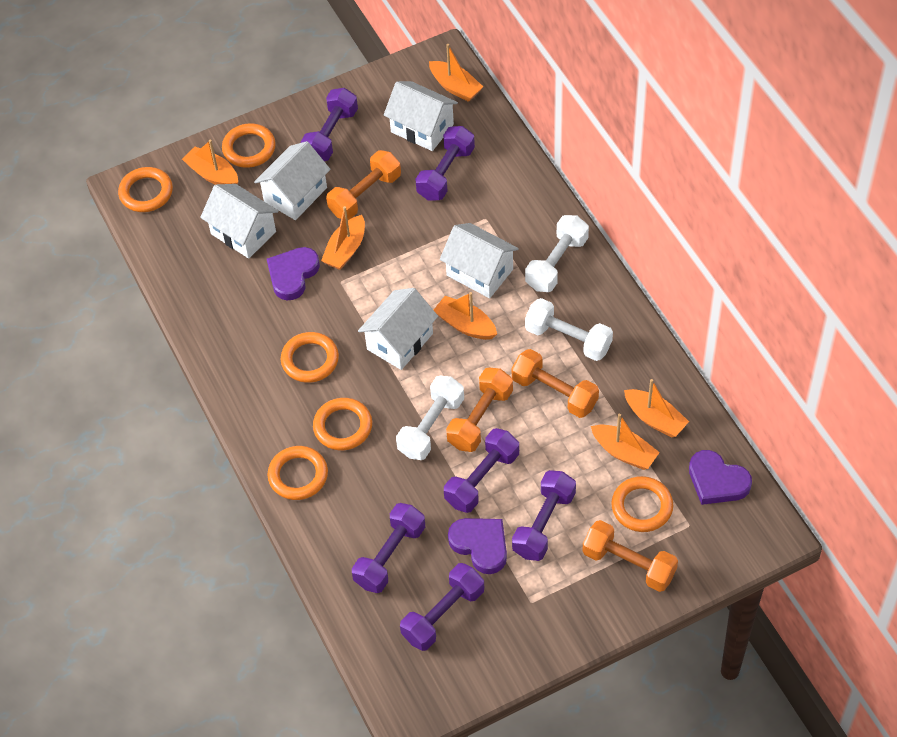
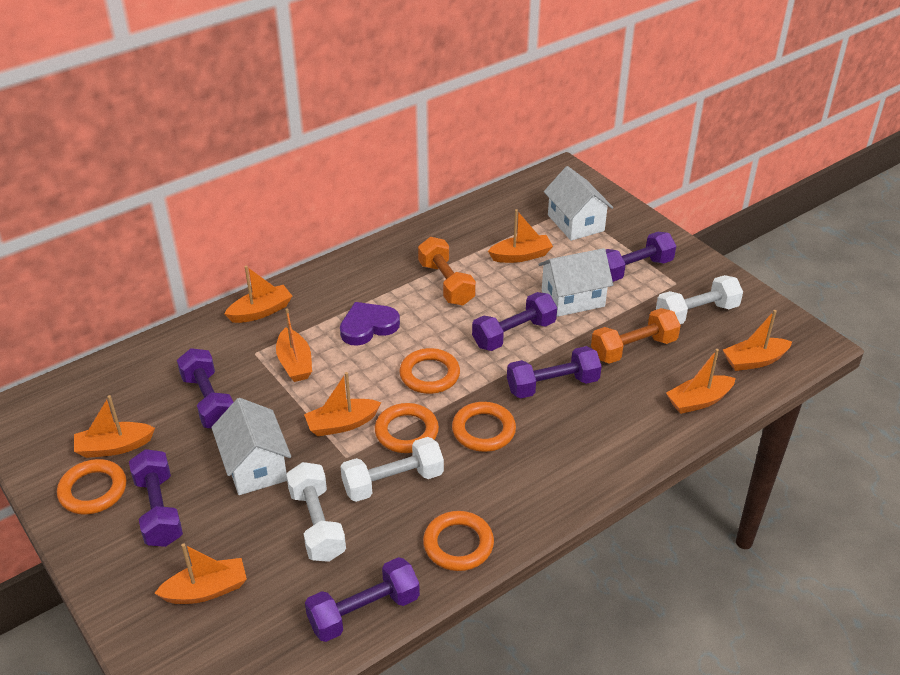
orange boat: [182,140,238,184] [321,206,365,270] [429,44,483,102] [434,292,497,340] [591,414,660,470] [624,379,689,437] = 6 -> [74,395,155,458] [155,543,247,604] [224,266,292,323] [276,308,312,382] [304,372,381,436] [488,209,553,263] [666,349,736,414] [723,310,792,371] = 8
orange dumbbell: [326,150,401,220] [446,368,513,452] [512,349,599,418] [582,520,678,592] = 4 -> [418,237,476,305] [591,308,681,364] = 2
orange ring: [118,167,173,212] [222,123,276,168] [268,446,328,500] [281,332,339,383] [313,398,372,450] [611,476,673,532] = 6 -> [57,459,127,515] [375,403,439,453] [399,348,460,394] [423,511,494,571] [452,402,516,452] = 5
purple heart: [267,247,320,300] [448,518,507,574] [689,450,752,505] = 3 -> [340,302,400,346] = 1
white house: [200,184,279,259] [254,141,330,220] [358,288,438,370] [384,81,458,151] [440,223,519,298] = 5 -> [211,398,291,495] [538,248,613,317] [544,166,613,241] = 3

